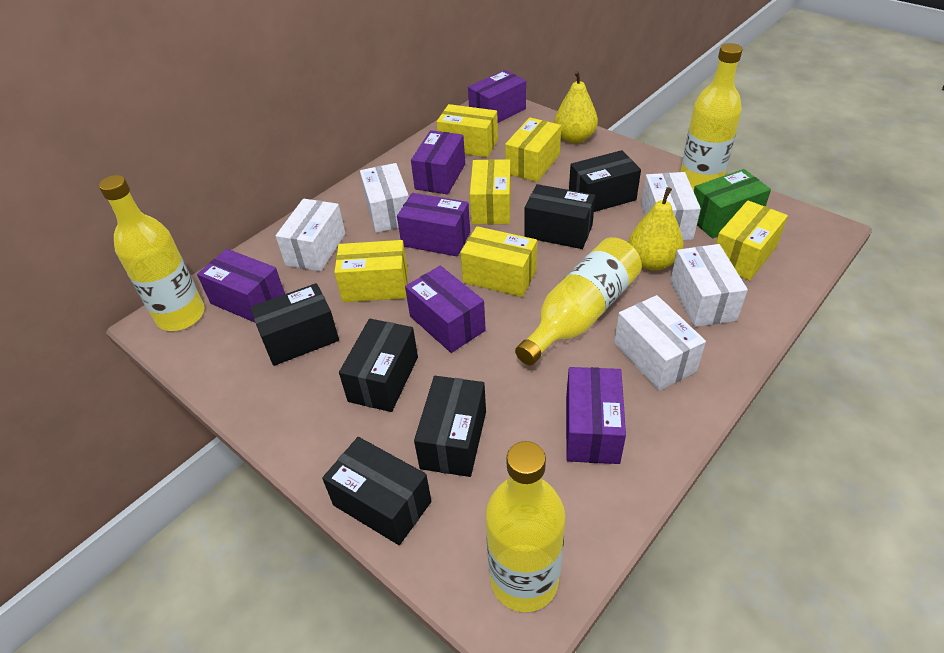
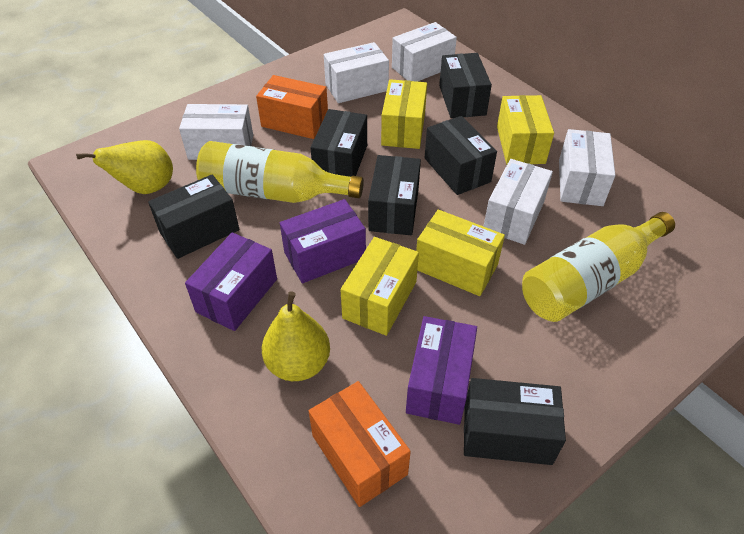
green box: [694,169,771,238] = 1 -> none = 0
orange box: none = 0 -> [256,75,328,139] [309,381,411,507] = 2
purple box: [197,249,285,323] [397,193,470,256] [405,266,486,353] [411,130,465,195] [468,70,526,123] [566,367,626,464] = 6 -> [185,232,277,331] [280,199,366,283] [406,316,477,425] = 3
yellow bottle: [99,175,205,331] [485,441,566,612] [515,237,642,365] [680,43,742,191] = 4 -> [196,141,364,203] [522,212,675,322] = 2
yellow box: [334,240,408,302] [437,104,498,157] [460,226,537,297] [470,159,511,224] [505,117,561,182] [716,200,788,281] = 6 -> [340,237,419,336] [381,79,427,149] [416,210,505,296] [497,95,554,164] = 4

